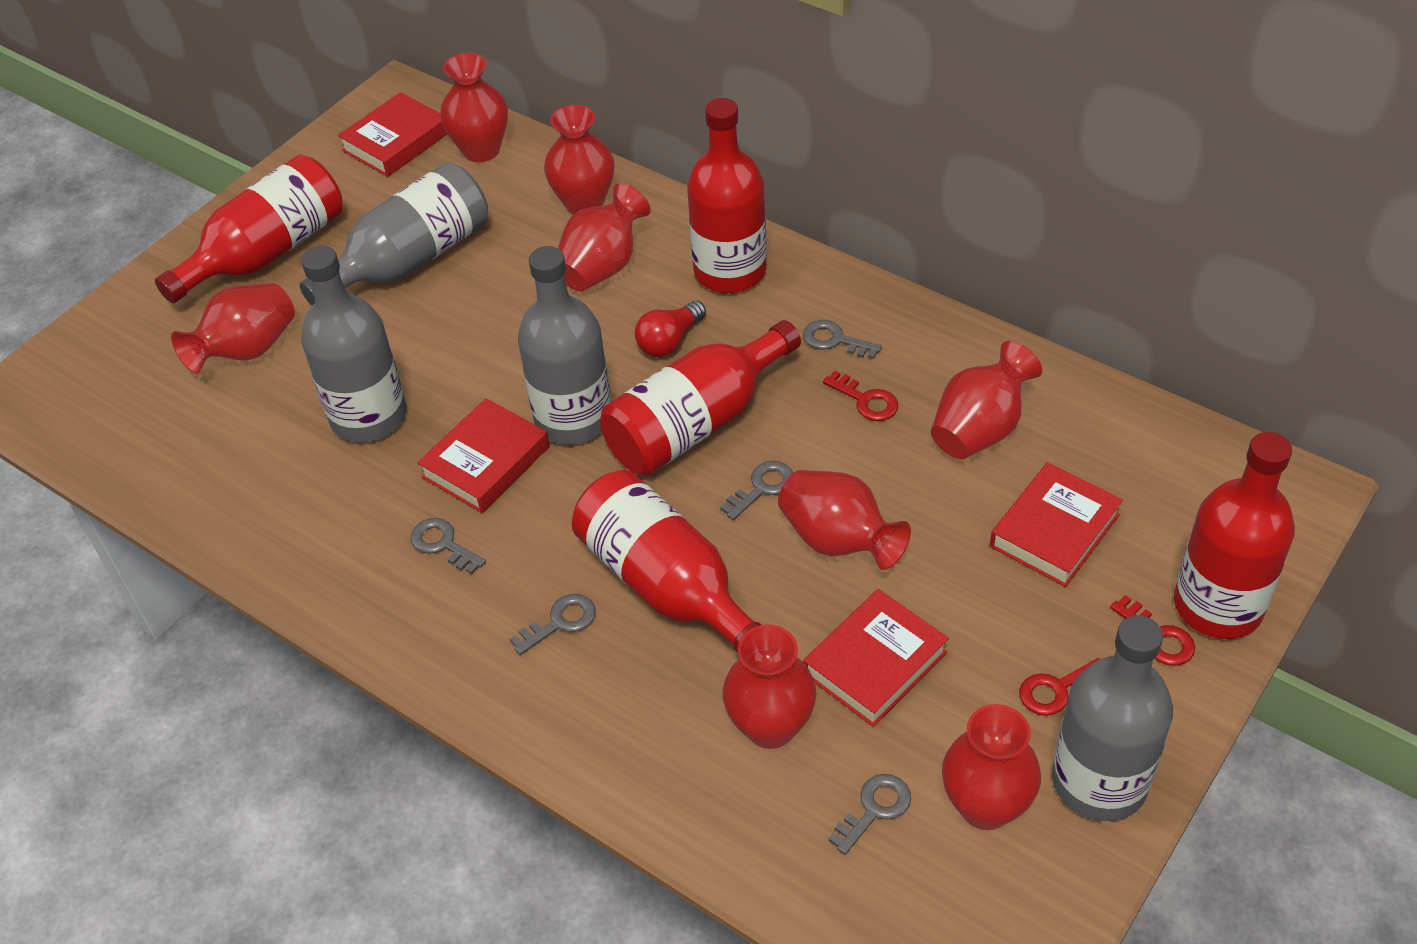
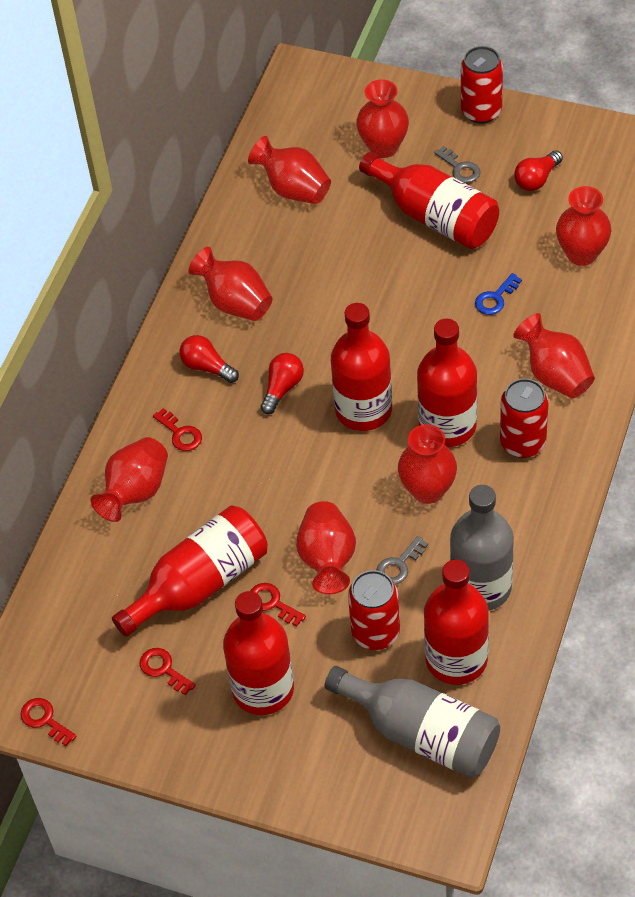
blue key: none = 0 -> [475,273,522,315] = 1
grey bottle: [299,162,488,305] [301,246,407,442] [518,246,611,445] [1052,615,1173,821] = 4 -> [325,666,500,778] [450,485,514,611] = 2
grey key: [410,518,486,574] [510,594,596,655] [720,461,793,520] [803,320,882,359] [828,774,911,855] = 5 -> [376,536,428,585] [434,146,481,183] = 2
red book: [338,92,447,177] [417,398,549,513] [803,589,949,727] [990,462,1123,587] = 4 -> none = 0
red bottle: [155,155,343,303] [572,470,762,653] [600,320,801,476] [687,98,767,293] [1174,432,1295,639] = 5 -> [112,506,268,637] [223,591,294,715] [331,303,392,431] [359,152,499,249] [417,319,477,447] [424,559,489,685] = 6
red can: none = 0 -> [348,570,400,650] [461,46,503,124] [500,378,549,458] = 3
red key: [823,371,898,421] [1019,658,1100,716] [1110,595,1195,666] = 3 -> [21,698,77,746] [139,648,196,695] [153,408,202,451] [251,583,306,627] = 4
red light bulb: [635,301,706,357] = 1 -> [179,335,239,383] [260,353,304,414] [514,150,563,191] = 3

